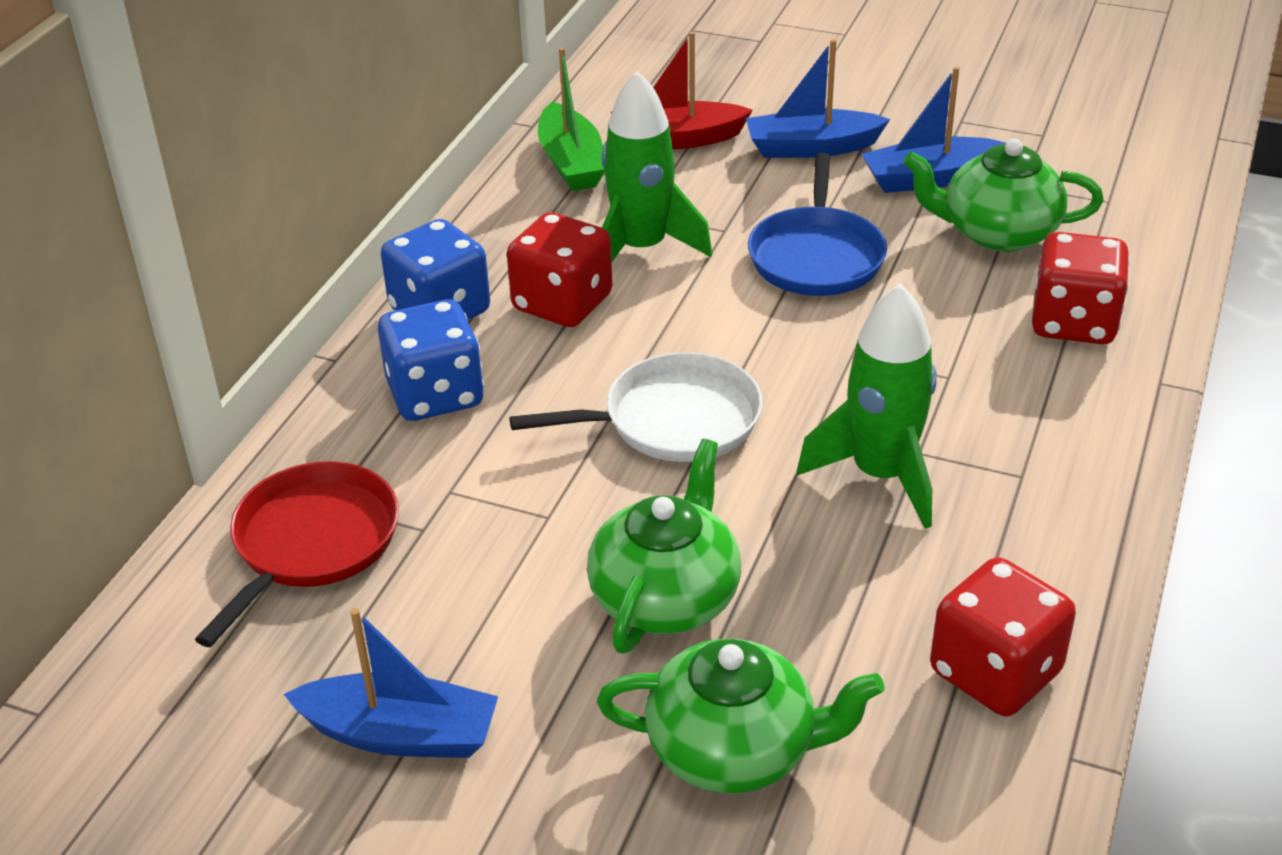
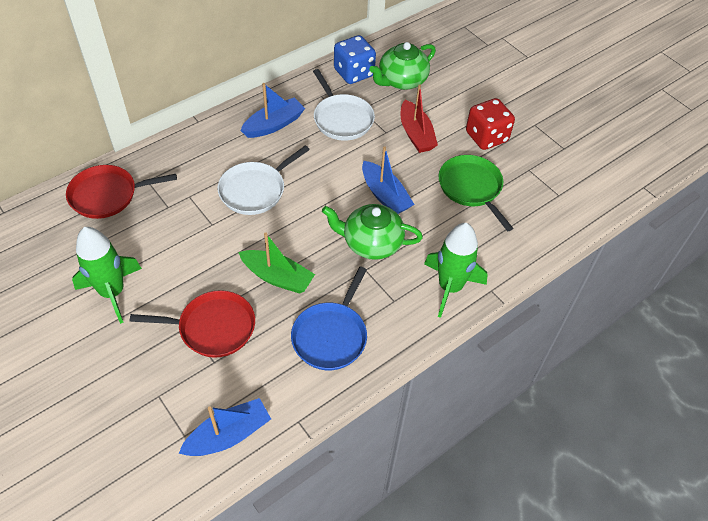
blue dice: [378,299,484,421] [381,219,490,320] = 2 -> [334,35,376,84] = 1
green pan: none = 0 -> [438,155,514,231] = 1
green teapot: [587,439,741,654] [597,639,884,794] [903,139,1104,252] = 3 -> [322,204,423,260] [369,42,436,90] = 2
red dice: [507,212,612,327] [930,557,1076,716] [1032,232,1130,344] = 3 -> [466,98,515,150] = 1
red pan: [195,461,399,647] = 1 -> [66,165,177,219] [130,290,255,358] = 2
white pan: [509,352,763,462] = 1 -> [217,145,310,215] [313,69,375,141] = 2

